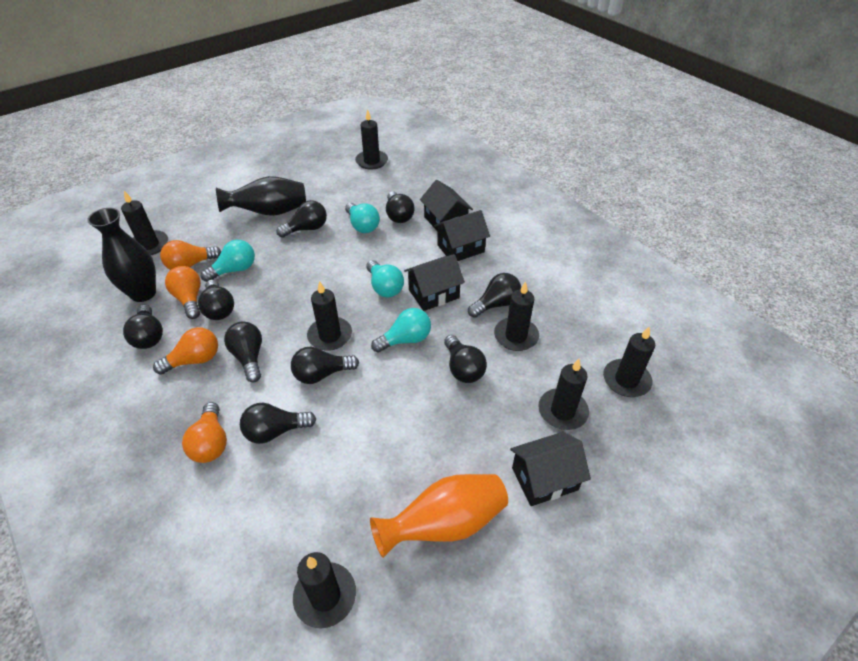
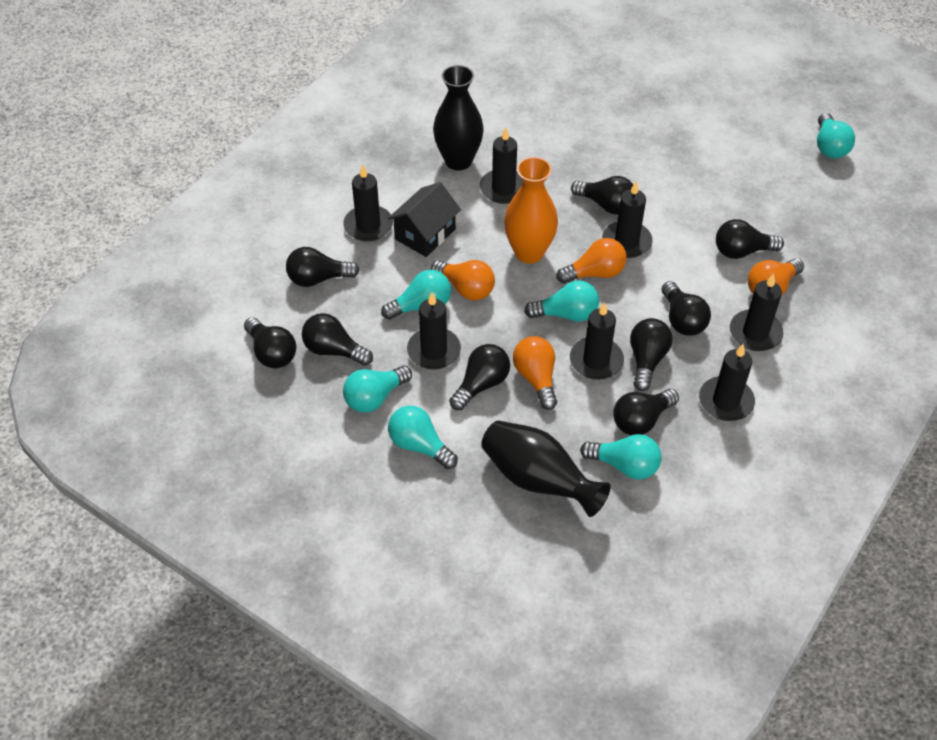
black house: [404,254,465,311] [420,180,473,232] [434,210,490,261] [510,432,591,506] = 4 -> [388,182,461,257] = 1
turquoise light bulb: [201,240,255,282] [345,203,380,233] [366,260,404,297] [371,308,431,353] = 4 -> [343,365,412,413] [381,270,451,320] [388,406,458,469] [524,280,599,322] [580,434,662,480] [817,113,855,158] = 6

